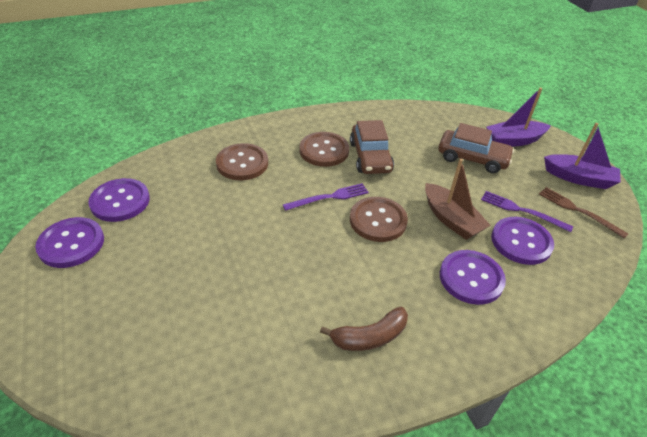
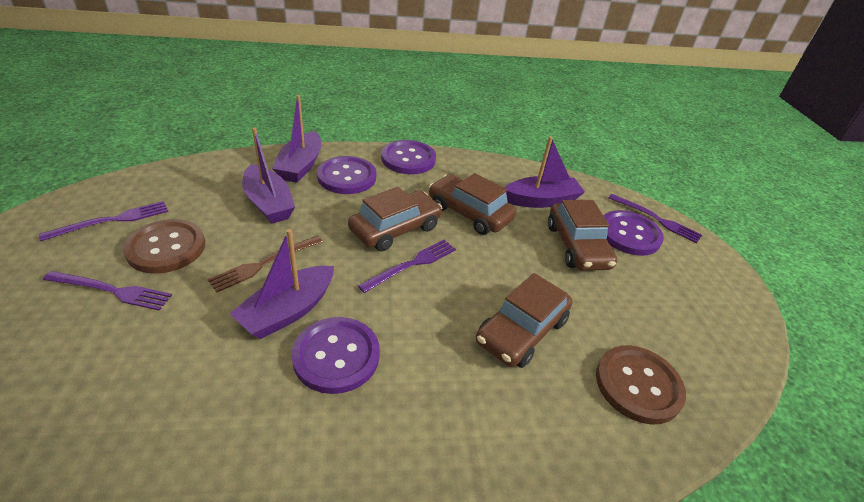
brown banana: [320,307,408,351] = 1 -> none = 0
brown boat: [425,159,491,240] = 1 -> none = 0
brown button: [216,143,268,180] [299,132,349,167] [350,197,408,242] = 3 -> [123,219,205,273] [596,345,686,425] = 2
brown car: [350,120,394,174] [438,123,514,173] = 2 -> [348,187,442,251] [429,173,517,235] [476,273,573,368] [548,200,617,271] = 4
purple boat: [486,88,551,147] [544,123,621,189] = 2 -> [229,229,334,339] [242,127,295,224] [272,95,321,183] [505,136,585,208] = 4
purple fork: [283,183,369,211] [481,191,573,232] = 2 -> [39,201,168,241] [43,271,172,311] [358,240,456,293] [608,194,702,243] = 4

